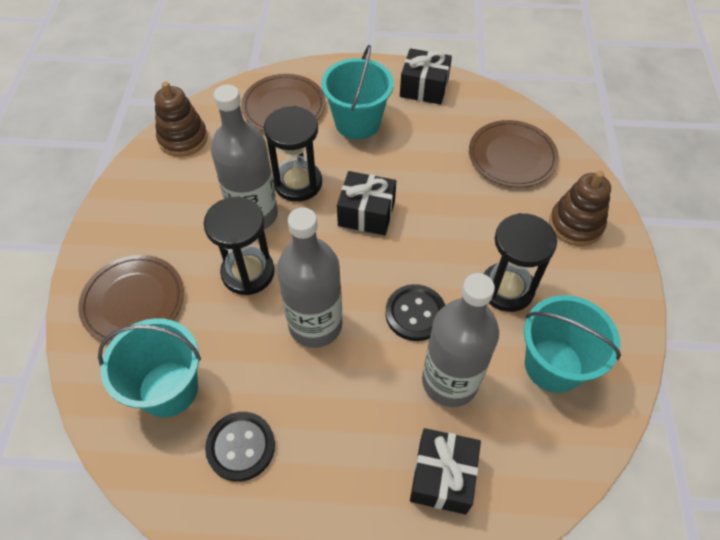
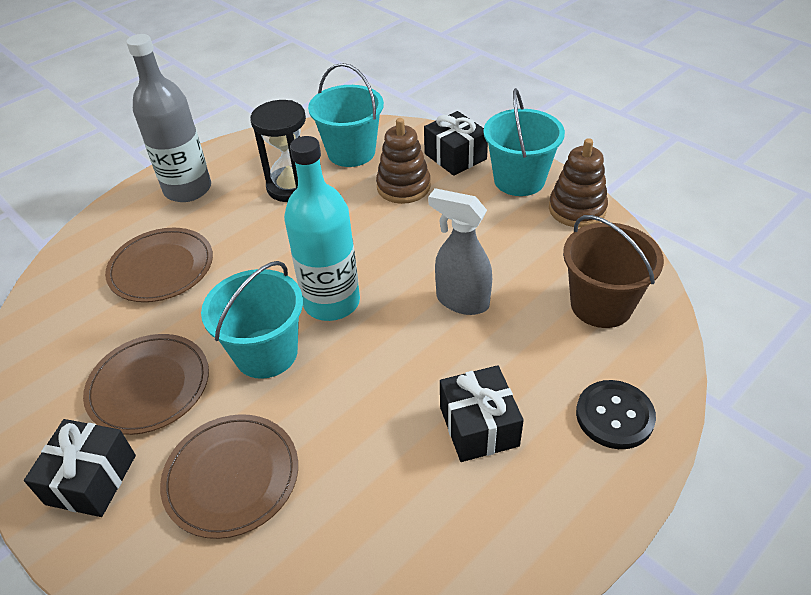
black button: [205,412,275,482] [385,284,445,341] = 2 -> [576,380,656,449] = 1
black hourglass: [204,197,275,295] [264,106,322,202] [484,213,557,312] = 3 -> [250,100,306,202] = 1
brown bucket: none = 0 -> [563,215,664,328] = 1
grey bottle: [211,85,278,229] [277,207,342,348] [422,273,499,407] = 3 -> [126,34,211,202] = 1
grey spray bottle: none = 0 -> [428,188,492,315] = 1
turquoise bottle: none = 0 -> [284,136,360,321] = 1

